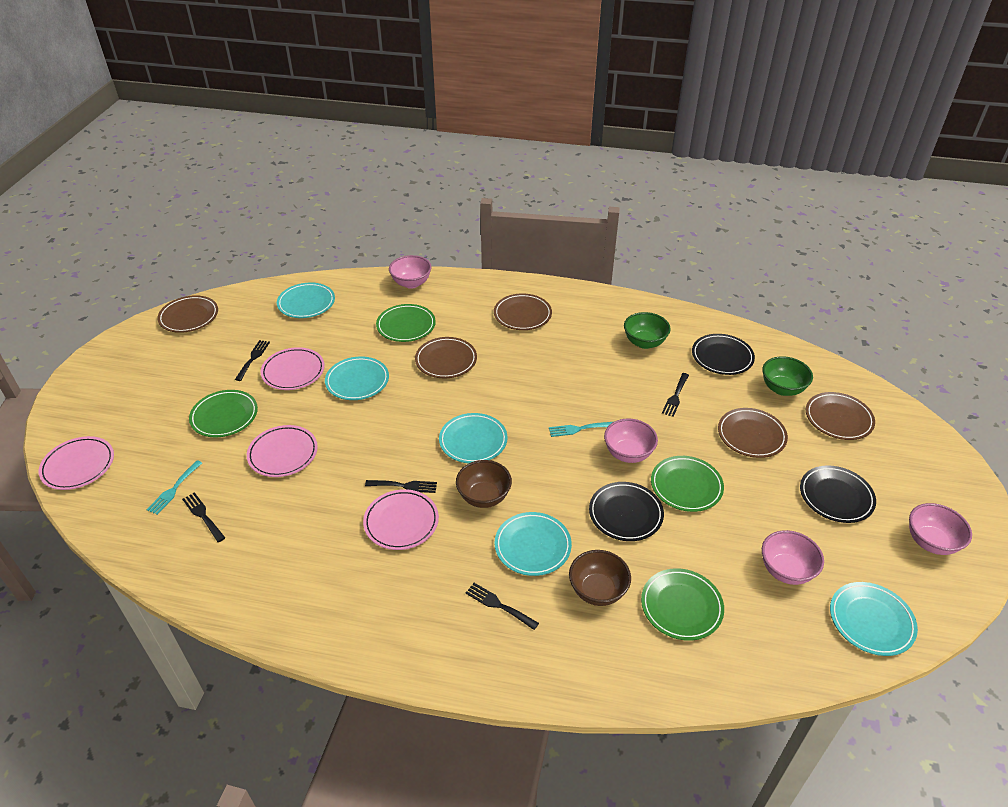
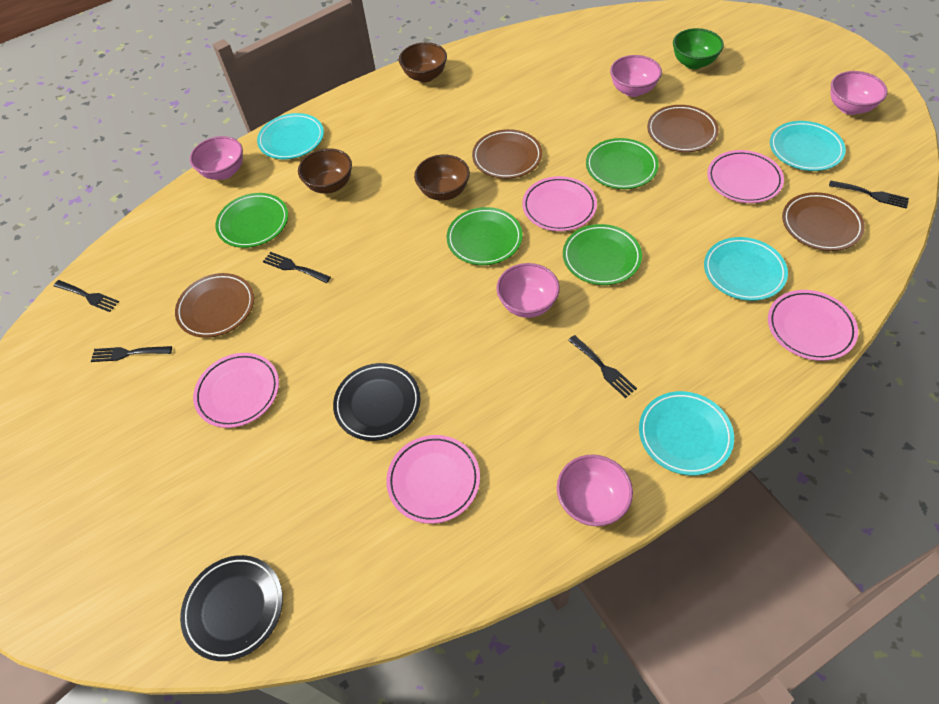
black plate: [589,482,664,541] [692,334,755,375] [800,465,876,523] = 3 -> [180,555,283,661] [333,363,420,441] = 2
brown bowl: [456,460,512,508] [569,550,631,606] = 2 -> [298,148,352,194] [399,42,447,83] [414,154,470,201] = 3
brown plate: [157,295,218,333] [415,337,477,378] [494,293,552,330] [718,408,788,458] [806,392,875,440] = 5 -> [175,273,254,338] [472,129,542,179] [647,105,719,152] [782,192,865,251] = 4
green bowl: [624,312,671,349] [762,356,813,396] = 2 -> [673,28,724,69] = 1
pink bowl: [389,255,431,289] [604,419,658,463] [762,530,824,585] [909,503,972,555] = 4 -> [190,136,243,180] [496,263,560,318] [557,454,633,526] [610,55,662,97] [831,71,888,115] = 5
pink plate: [38,436,114,490] [247,425,318,477] [261,347,325,390] [363,489,439,550] = 4 -> [193,353,279,428] [386,435,480,524] [522,176,597,231] [707,150,784,203] [768,290,858,361] = 5
turquoise fork: [147,460,202,515] [549,422,613,437] = 2 -> none = 0
turquoise plate: [277,283,335,318] [325,356,389,400] [439,413,508,463] [495,512,572,576] [830,582,918,656] = 5 -> [257,113,324,159] [639,391,734,476] [704,237,788,301] [770,121,846,171] = 4

